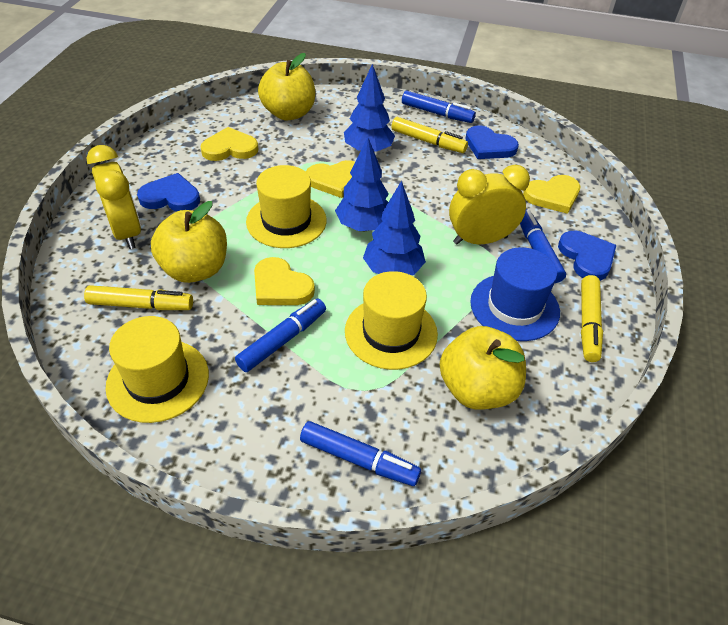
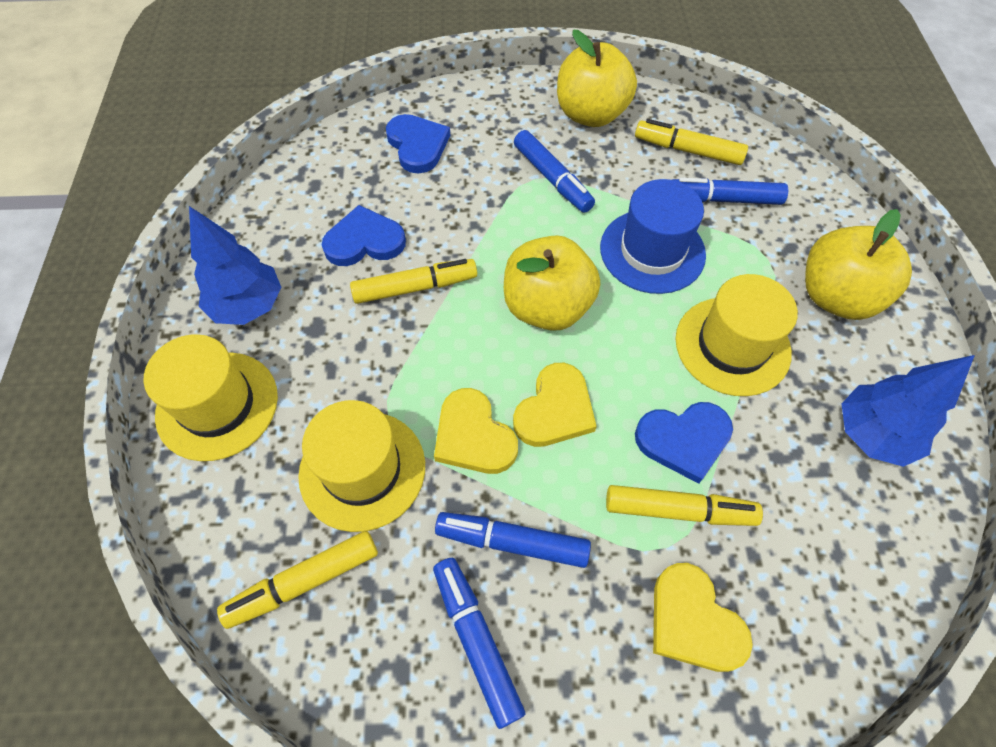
blue tree: [335,137,388,231] [344,64,395,152] [363,180,426,275] = 3 -> [189,206,282,325] [841,355,975,467] = 2
yellow clock: [87,145,141,249] [449,165,530,244] = 2 -> none = 0
yellow heart: [200,127,258,161] [254,257,315,305] [306,160,355,198] [523,175,580,214] = 4 -> [434,388,518,474] [513,363,597,447] [653,563,753,672] = 3
yellow marker: [84,285,193,310] [391,117,468,153] [581,275,603,362] = 3 -> [217,531,378,629] [350,259,477,304] [606,485,763,526] [635,119,748,165] = 4

